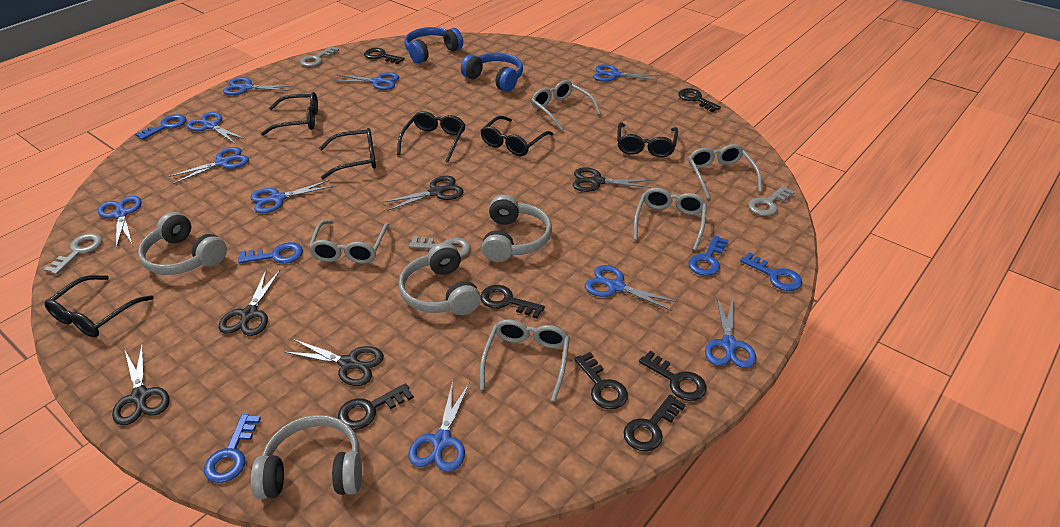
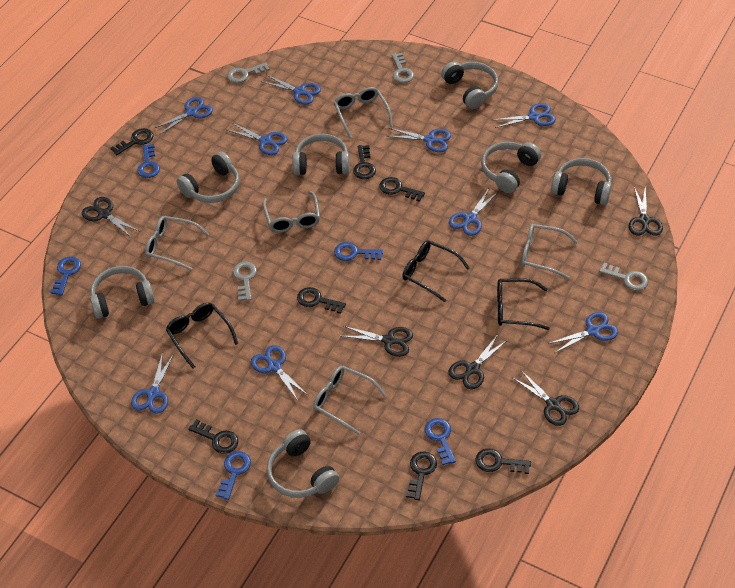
black glasses: [44,275,153,337] [261,92,318,136] [319,128,376,179] [397,111,465,163] [481,116,553,156] [617,122,678,157] = 6 -> [166,303,238,369] [402,240,470,302] [497,278,550,330] = 3
blue headphones: [404,27,463,63] [461,52,523,92] = 2 -> none = 0
blue scissors: [98,196,142,248] [168,147,249,184] [186,112,245,144] [223,77,290,95] [250,180,333,213] [333,72,399,90] [408,381,470,472] [585,265,678,311] [593,64,659,82] [705,298,756,368] = 10 -> [131,352,174,414] [153,97,213,135] [227,123,287,155] [251,345,309,401] [263,75,321,105] [387,128,451,152] [449,188,498,236] [493,103,556,128] [548,312,618,353] = 9
grey headphones: [138,212,227,275] [251,415,362,499] [398,242,481,315] [482,194,552,262] = 4 -> [90,266,155,319] [177,152,239,203] [267,429,339,498] [292,134,349,175] [441,62,499,109] [481,142,541,193] [551,158,612,205] = 7

